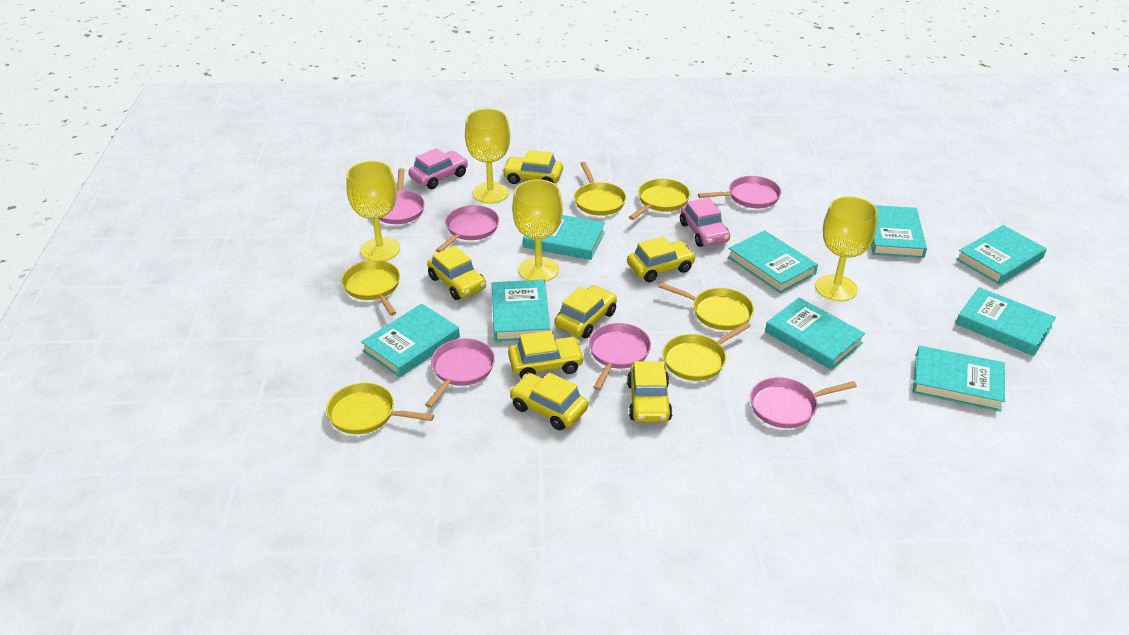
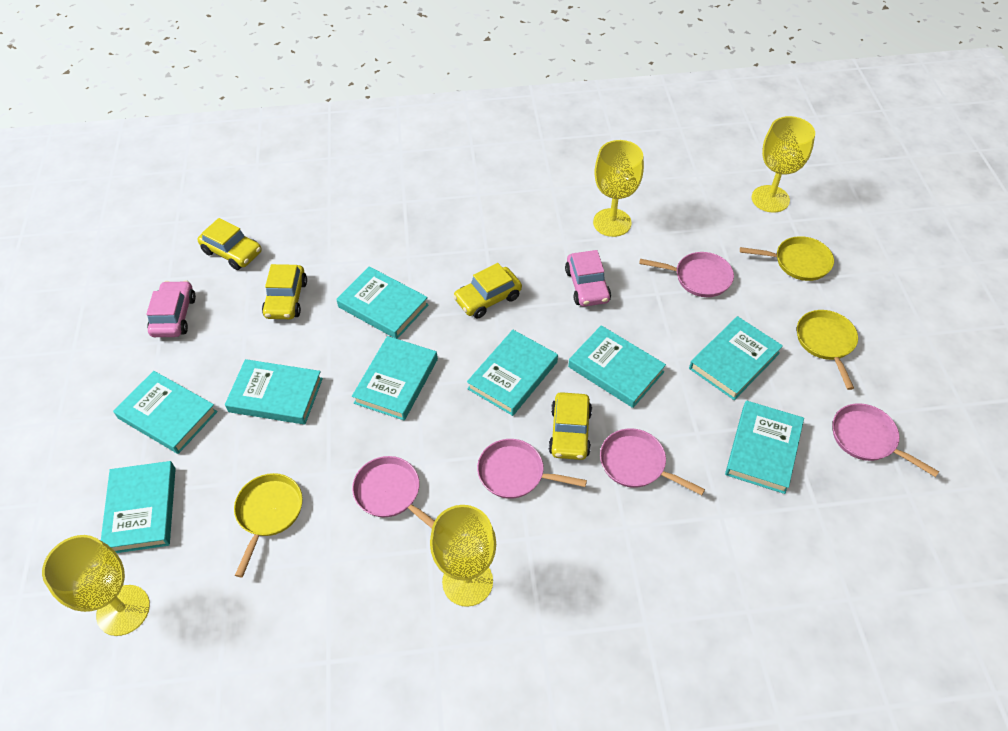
pink pan: [379,168,425,224] [425,338,495,408] [436,205,499,253] [589,323,651,390] [698,176,781,208] [750,377,857,428] = 6 -> [352,456,434,528] [477,439,587,499] [600,428,705,495] [639,252,734,297] [832,403,939,477] = 5
yellow car: [427,246,486,300] [502,150,563,184] [508,330,585,378] [510,372,588,430] [555,285,617,338] [627,236,696,282] [627,361,673,422] = 7 -> [198,218,262,270] [262,264,307,319] [453,263,522,318] [549,392,592,460] = 4
yellow pan: [326,383,434,434] [342,260,400,316] [574,162,626,216] [629,179,690,220] [658,282,754,330] [663,322,751,381] = 6 -> [234,473,303,577] [740,236,834,281] [797,310,858,390] = 3

